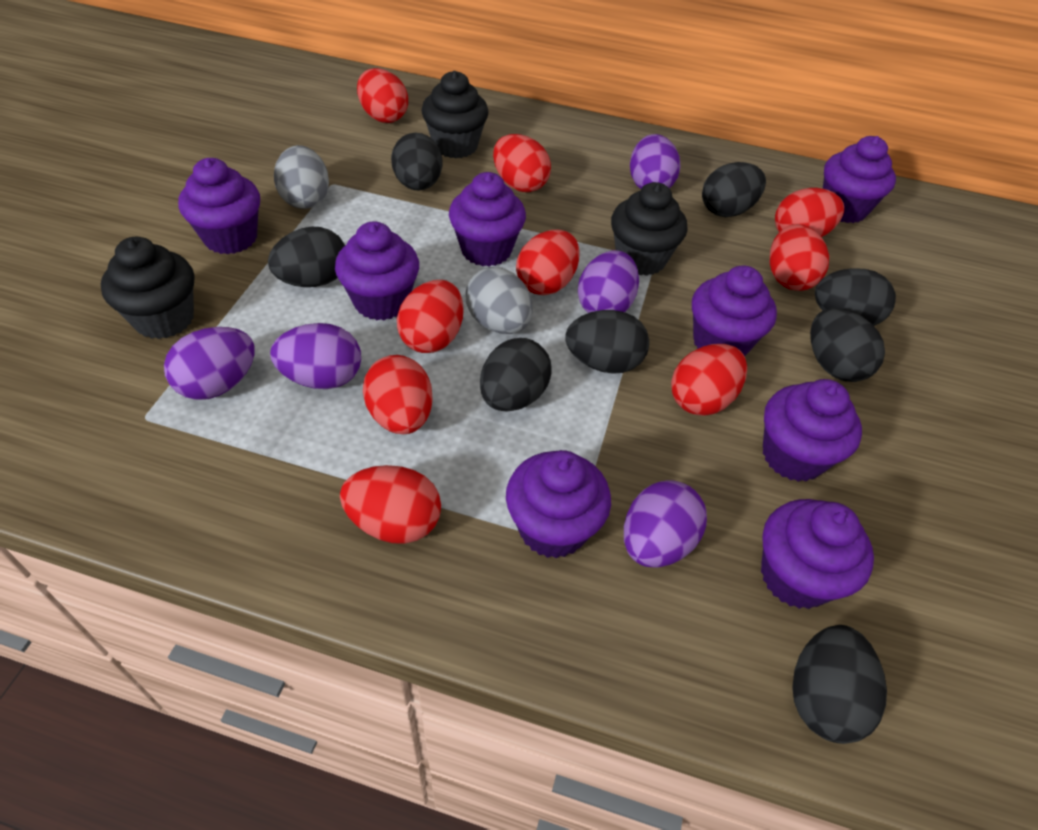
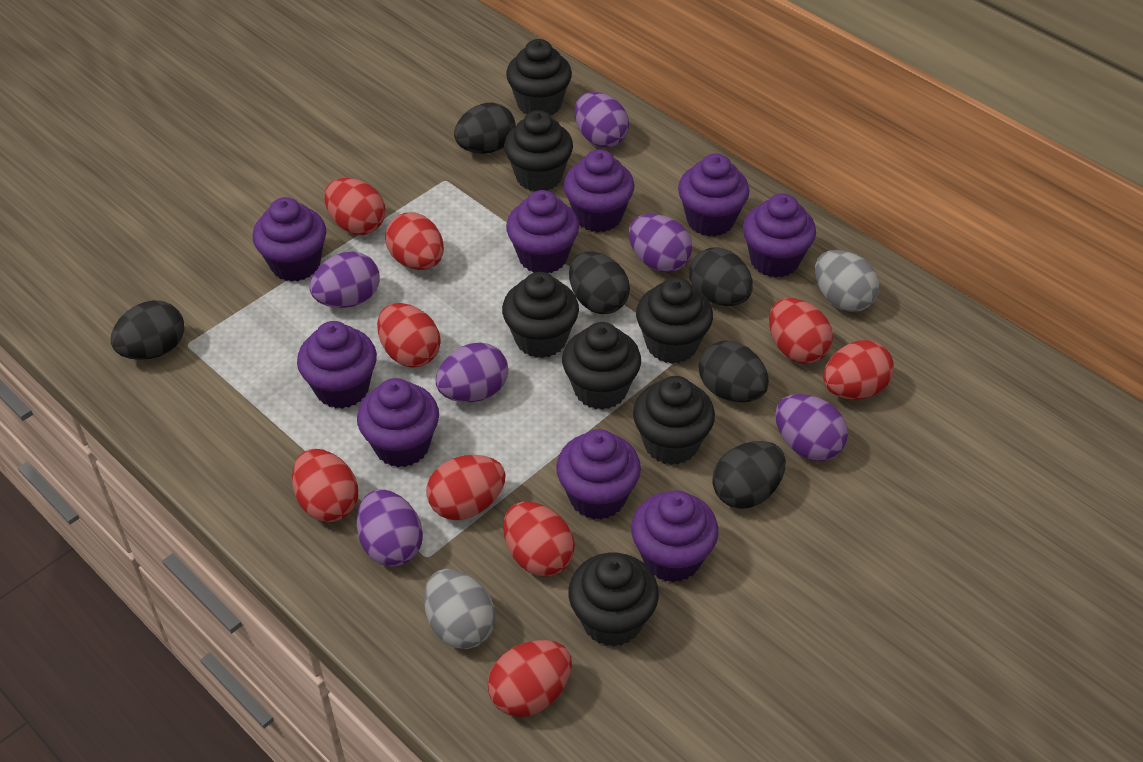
black cupcake: [101,237,194,339] [421,71,489,158] [611,182,687,276] = 3 -> [502,272,579,358] [504,110,573,191] [506,39,572,115] [562,322,641,410] [568,553,659,647] [633,376,715,465] [636,277,713,364] = 7
black egg: [268,227,345,287] [391,133,443,191] [480,338,552,412] [566,310,649,374] [702,162,766,217] [792,625,887,744] [810,308,885,382] [815,268,896,326] = 8 -> [111,300,184,360] [454,102,516,154] [569,251,630,314] [689,247,753,306] [699,341,769,402] [712,441,786,509] = 6
purple cupcake: [178,158,260,254] [335,221,419,320] [449,172,526,267] [506,450,611,559] [692,265,777,356] [761,499,874,609] [763,379,862,482] [823,136,896,223] = 8 -> [253,197,326,282] [297,321,377,409] [357,378,439,467] [506,190,579,273] [556,429,641,520] [564,150,635,232] [631,490,719,582] [678,154,750,237] [743,193,816,278] = 9
purple egg: [164,327,255,400] [270,323,361,389] [578,250,639,313] [624,480,707,568] [630,134,680,189] = 5 -> [310,251,380,308] [357,489,423,567] [436,343,508,402] [574,92,629,148] [628,214,693,273] [775,394,848,461] = 6

